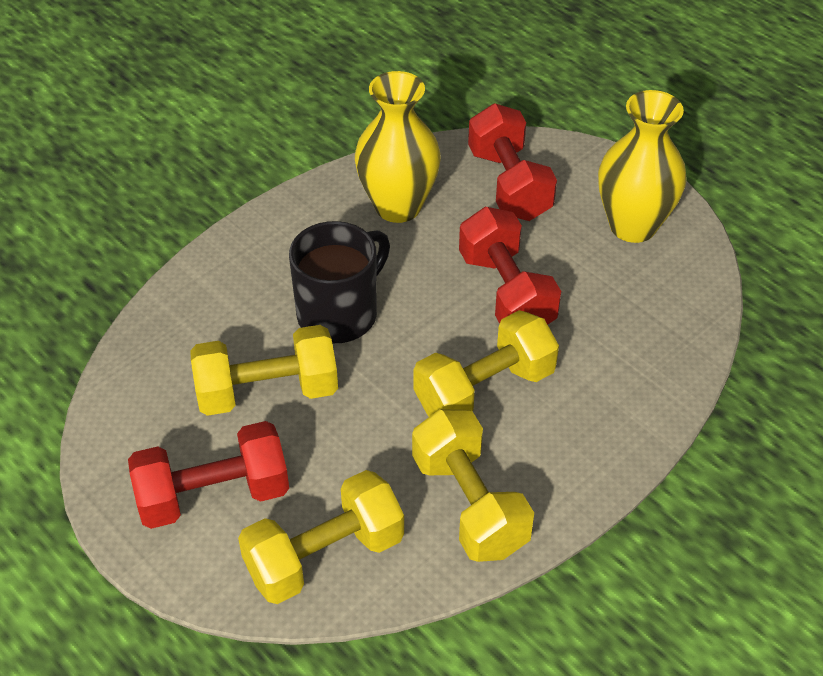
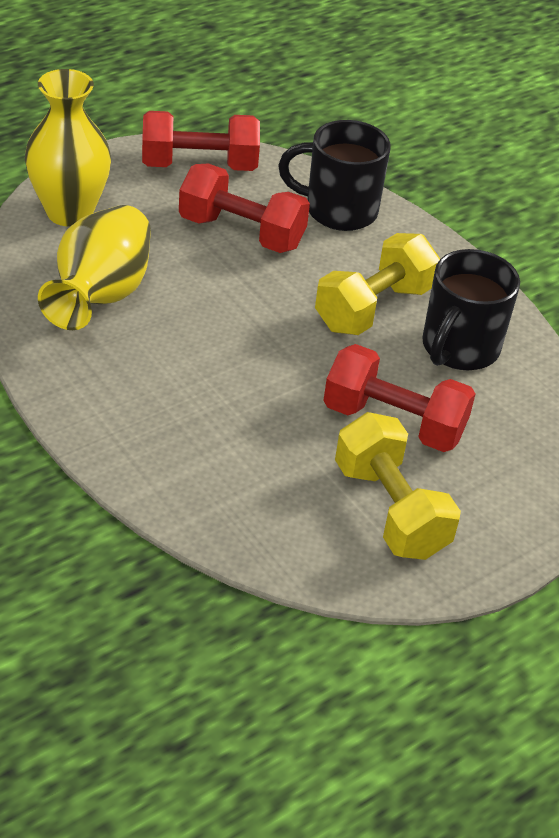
black mug: [289,221,390,343] = 1 -> [278,120,391,231] [422,249,520,370] = 2
yellow dumbbell: [190,325,338,416] [238,470,404,604] [412,409,534,562] [414,310,559,417] = 4 -> [315,233,440,335] [335,412,461,560] = 2

